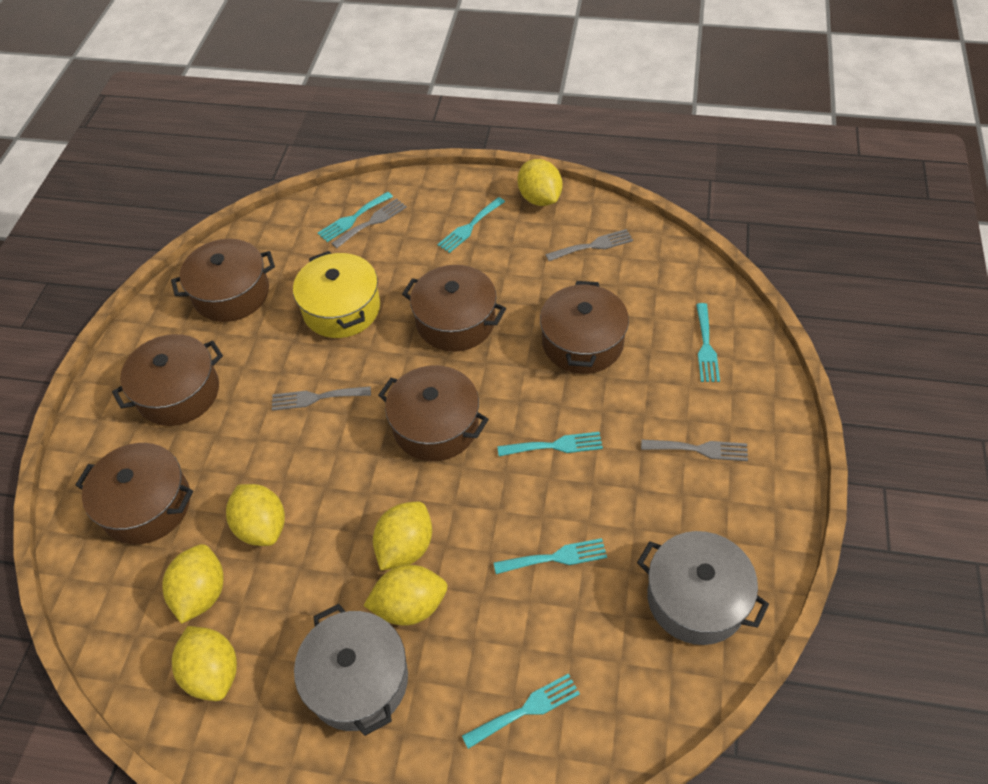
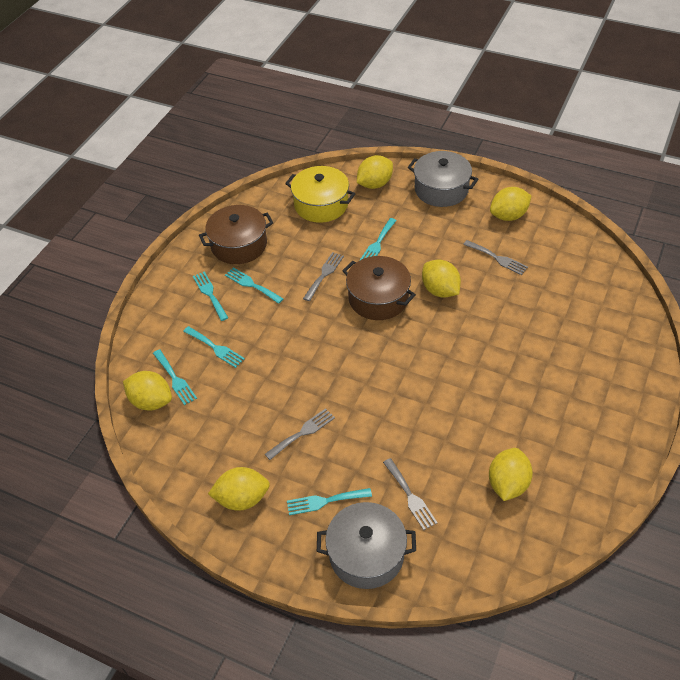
brown pot: [76,443,193,544] [112,334,223,426] [171,239,275,322] [378,365,489,461] [402,265,506,352] [540,281,629,374] = 6 -> [199,205,274,264] [342,256,416,320] = 2

